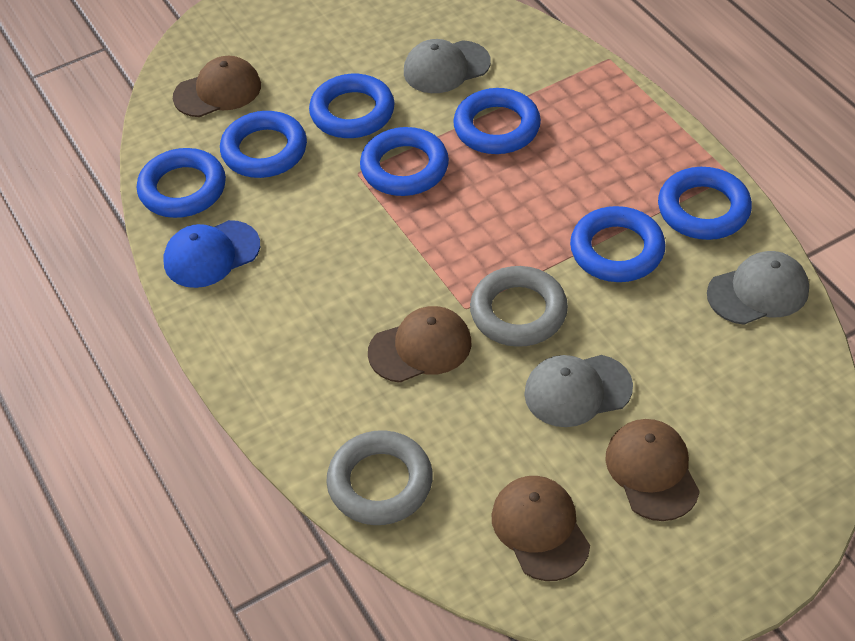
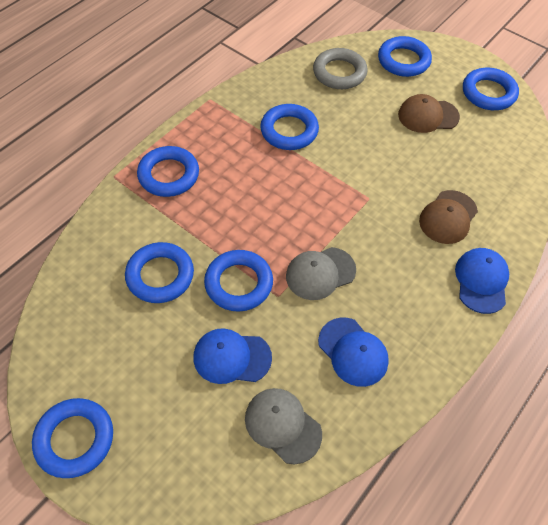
blue cap: [164,220,260,288] = 1 -> [193,329,272,384] [318,318,389,387] [455,248,509,314] = 3
brown cap: [173,56,261,117] [368,306,471,383] [492,476,590,581] [605,419,700,521] = 4 -> [398,94,460,133] [419,190,478,244] = 2
grey cap: [404,39,491,93] [524,355,633,427] [707,251,809,325] = 3 -> [245,388,322,464] [286,247,356,300] = 2
grey ring: [326,430,433,525] [470,266,568,347] = 2 -> [313,48,368,89] = 1

